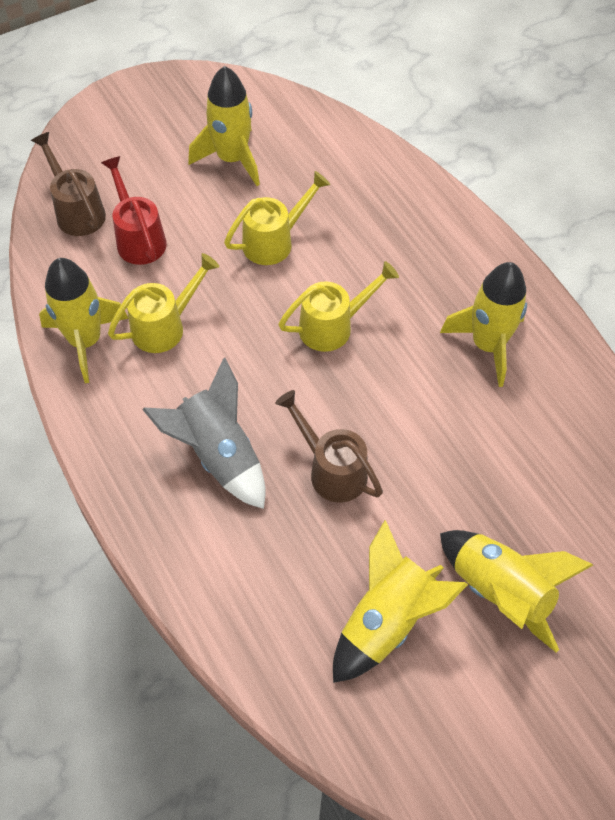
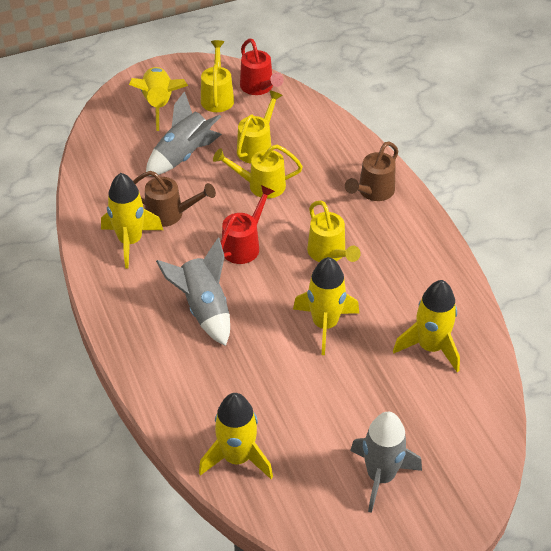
grey rocket: [142,358,266,509] = 1 -> [146,91,222,176] [156,238,230,346] [350,412,422,513] = 3
red watering can: [101,156,167,265] = 1 -> [221,185,275,264] [240,38,284,95] = 2
yellow watering can: [108,253,219,353] [224,171,330,265] [278,261,399,352] = 3 -> [201,40,234,112] [213,145,303,199] [237,90,283,164] [307,200,361,262] = 4

